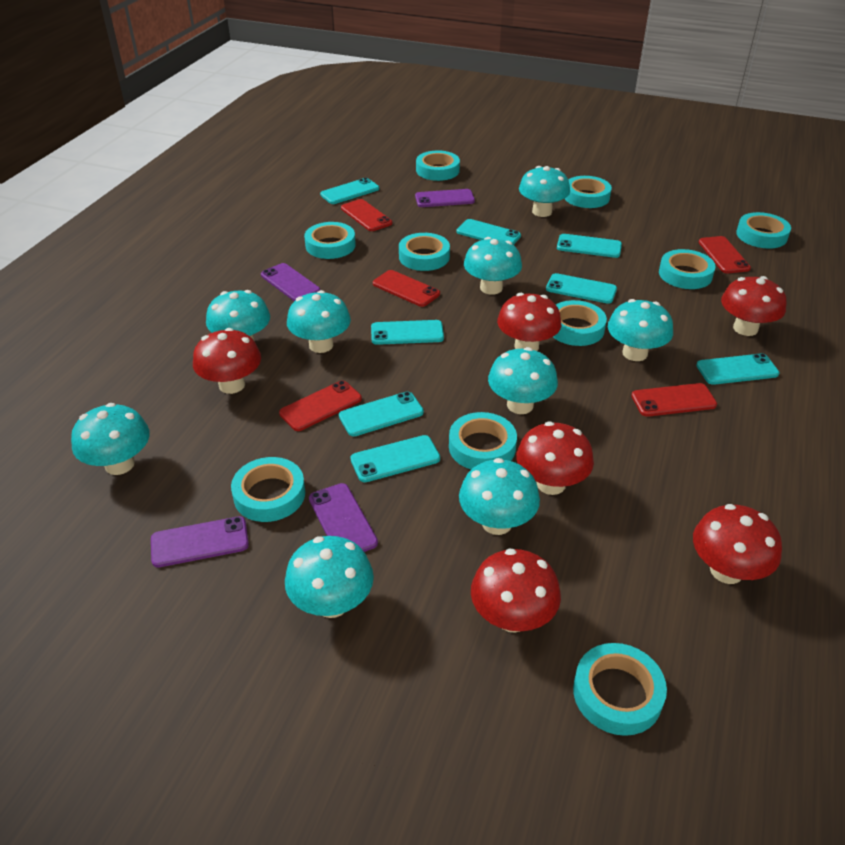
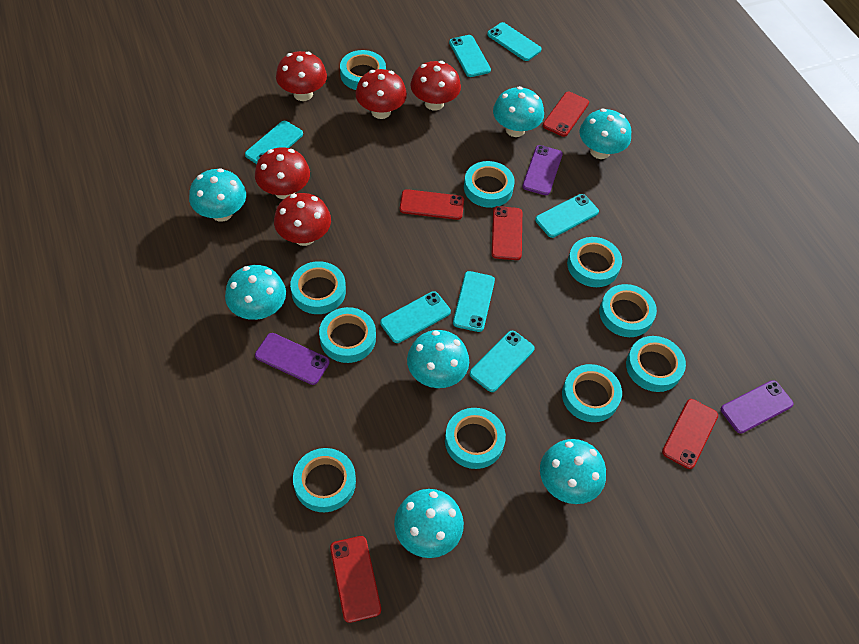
purple phone: [151,516,249,568] [261,263,320,301] [309,483,378,552] [415,189,475,207] = 4 -> [255,333,330,385] [522,145,563,195] [721,380,793,434] = 3
red mushroom: [193,328,261,394] [471,548,561,633] [497,293,561,351] [516,421,594,495] [693,504,782,584] [721,276,786,336] = 6 -> [255,147,310,199] [274,193,331,246] [276,51,327,101] [355,69,407,119] [410,61,461,111] = 5
turquoise mushroom: [71,403,150,475] [206,290,270,341] [285,536,374,618] [287,290,351,353] [459,458,540,535] [464,237,522,295] [488,347,558,414] [519,166,570,217] [608,299,673,361] = 9 -> [189,168,246,222] [225,265,286,320] [394,489,464,558] [407,330,469,388] [493,86,544,137] [540,439,606,504] [579,109,631,159] = 7
turquoise phone: [320,178,379,204] [339,392,424,436] [350,435,440,482] [371,320,444,345] [457,219,521,245] [546,273,617,304] [557,234,622,258] [696,353,780,385] = 8 -> [245,121,303,164] [380,291,451,343] [449,35,491,77] [453,271,495,332] [470,331,535,392] [487,22,542,61] [535,194,599,238] = 7

